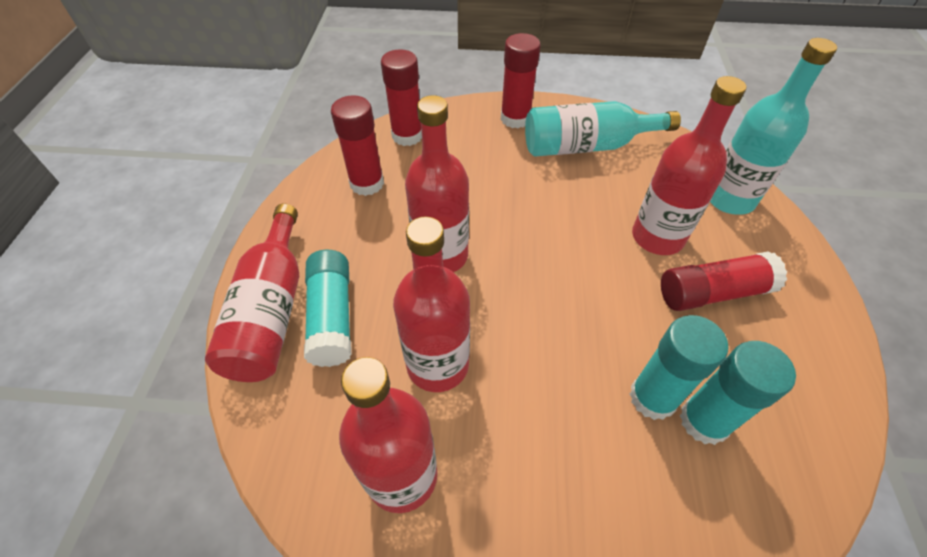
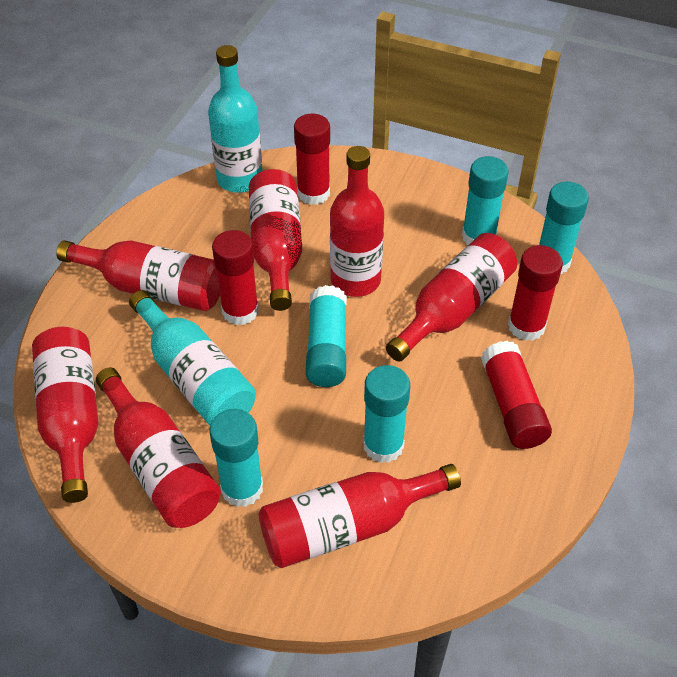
red bottle: [205,204,299,382] [339,357,438,513] [393,217,470,392] [405,95,469,272] [632,76,746,255] = 5 -> [32,327,98,503] [56,240,220,311] [96,367,221,528] [249,169,302,311] [259,464,461,568] [330,146,384,297] [386,233,517,362] = 7
turquoise glue stick: [304,250,352,367] [630,315,728,420] [680,341,796,445] = 3 -> [209,409,263,507] [306,285,347,387] [363,365,410,463] [462,156,509,245] [539,182,589,275] = 5

